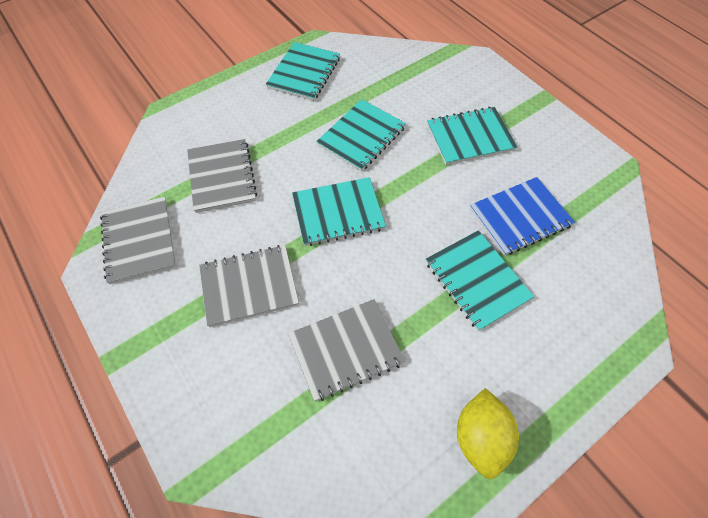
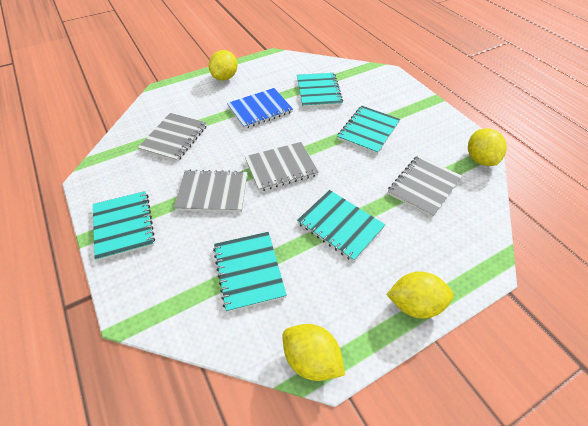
yellow lemon: [457,388,519,479] = 1 -> [209,50,238,81] [282,324,345,381] [386,271,454,319] [468,128,507,166] = 4

